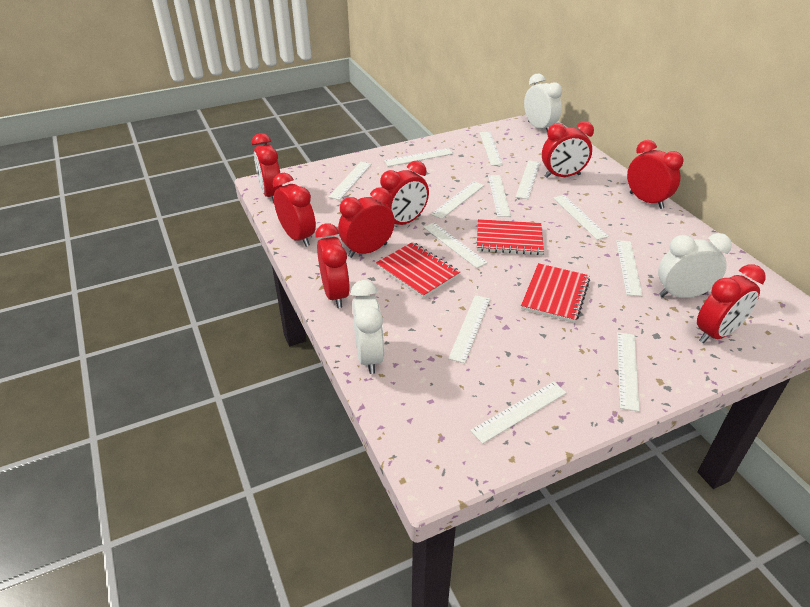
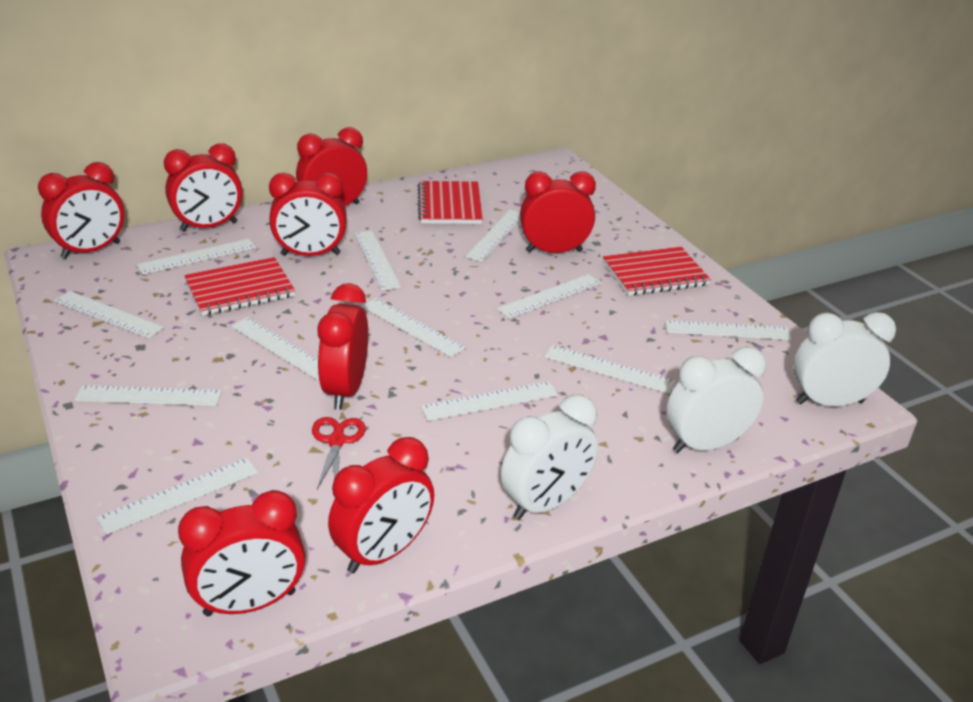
red scissors: none = 0 -> [312,417,366,489] = 1

